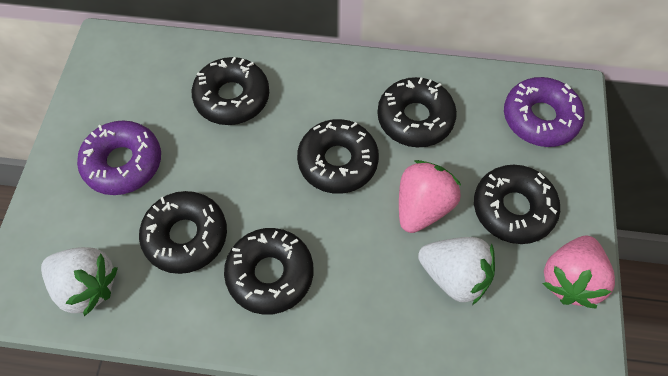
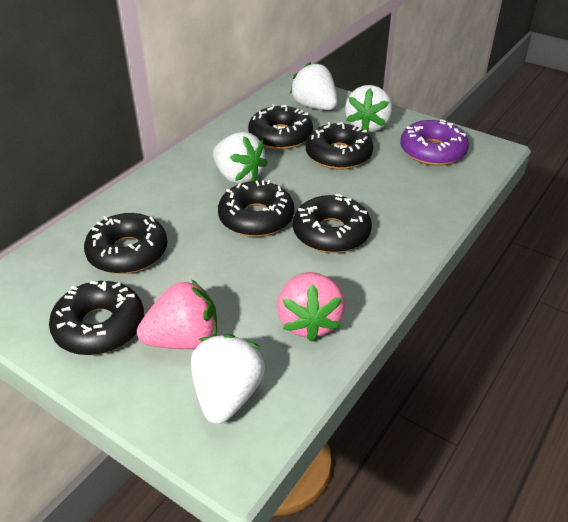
purple donut: [77,120,161,195] [504,77,584,147] = 2 -> [400,119,469,166] = 1
white strawberry: [41,247,118,316] [418,237,495,305] = 2 -> [191,334,265,424] [213,132,268,184] [290,62,338,110] [345,85,392,133] = 4

